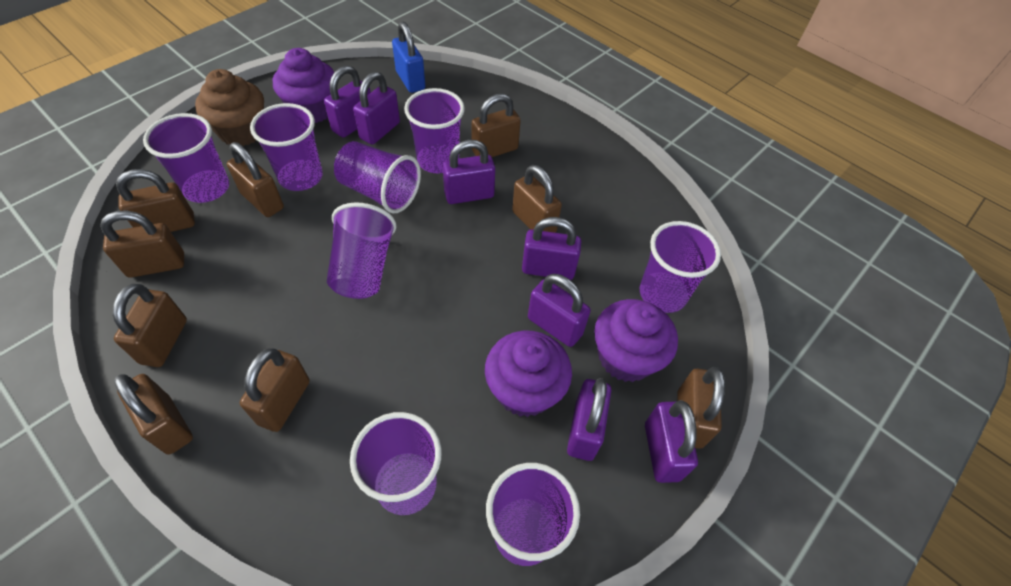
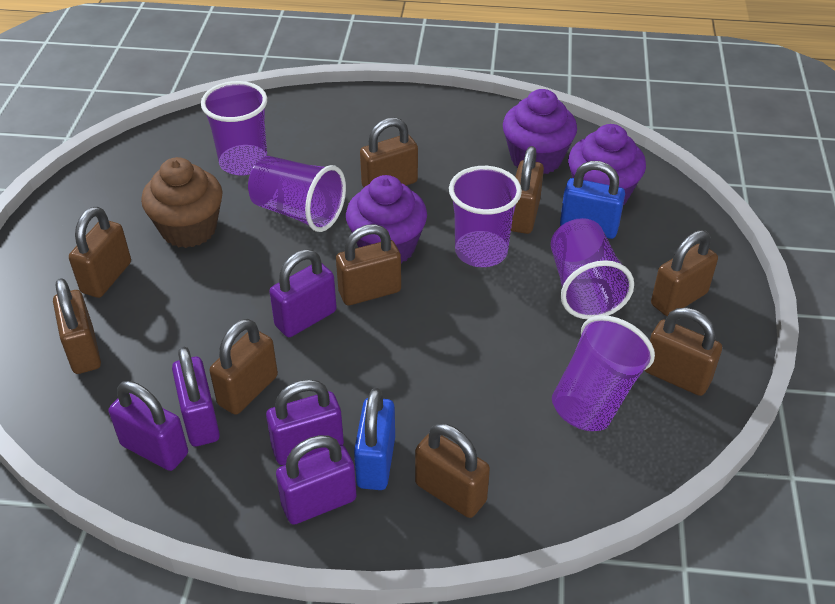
blue padlock: [392,21,425,93] = 1 -> [354,388,395,490] [560,161,625,239] = 2
purple cup: [143,113,229,203] [250,103,323,191] [327,202,397,299] [334,141,421,213] [350,412,442,515] [404,88,465,173] [486,463,580,566] [640,221,721,313] = 8 -> [201,81,267,176] [248,156,346,232] [449,166,522,267] [551,218,634,319] [552,315,655,431] = 5
purple padlock: [324,65,371,138] [353,72,400,145] [443,140,495,204] [522,217,581,280] [528,274,591,347] [567,378,611,461] [645,400,698,483] = 7 -> [109,381,188,471] [172,346,220,447] [266,379,344,465] [269,249,337,337] [276,435,357,525] = 5

